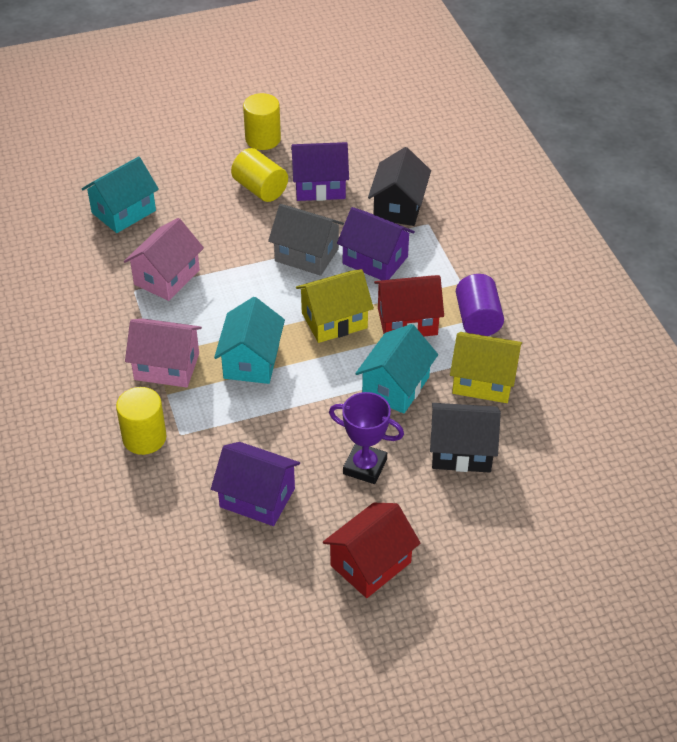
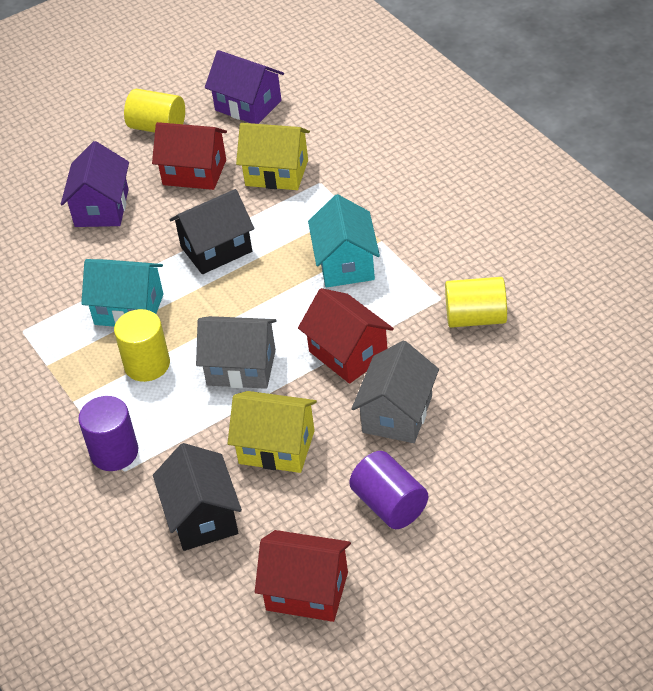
grey house: [268,204,344,276] = 1 -> [196,316,277,389] [351,340,439,443] = 2
pink house: [124,218,204,301] [125,318,202,388] = 2 -> none = 0
purple cylinder: [456,274,504,336] = 1 -> [78,396,138,471] [349,451,428,529] = 2
purple house: [211,442,300,526] [291,142,349,201] [337,207,415,280] = 3 -> [61,141,129,227] [205,50,284,124] = 2
purple trophy: [329,392,404,484] = 1 -> none = 0
red house: [323,503,421,598] [374,275,444,336] = 2 -> [152,122,227,190] [255,530,351,622] [298,288,394,384] = 3
turquoise house: [82,157,159,233] [214,297,285,384] [355,324,438,414] = 3 -> [81,259,163,327] [308,194,380,288] = 2

